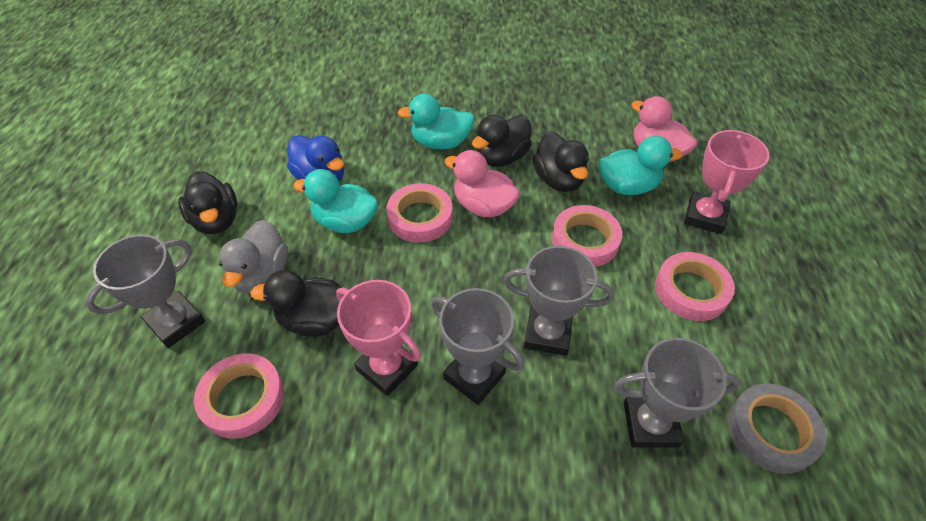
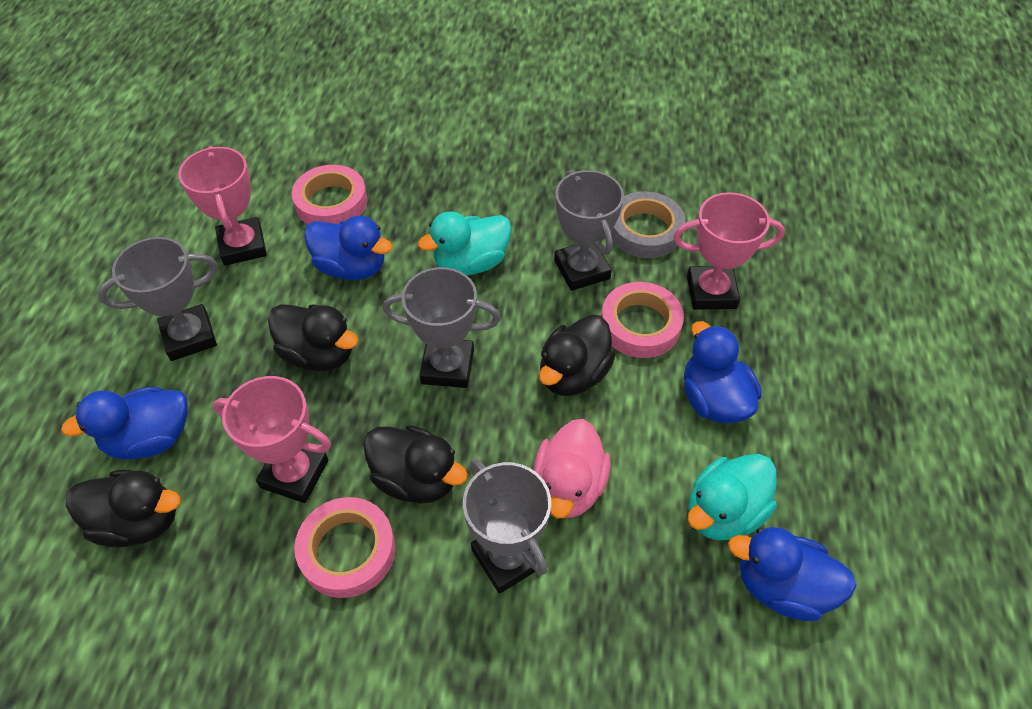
blue duck: [287,135,344,182] = 1 -> [61,387,188,460] [304,216,393,280] [684,321,761,423] [728,527,857,621] = 4
grey duck: [219,220,288,293] = 1 -> none = 0
pink duck: [444,150,520,218] [631,96,697,162] = 2 -> [533,419,611,519] = 1
pink tape: [194,354,284,439] [387,183,453,243] [552,205,622,267] [655,252,735,321] = 4 -> [292,165,368,224] [294,497,395,598] [601,282,684,358] = 3
pink trophy: [336,280,421,396] [684,130,770,234] = 2 -> [178,146,267,266] [213,376,331,503] [673,192,785,310] = 3
turquoise duck: [293,169,378,233] [397,94,475,149] [599,136,682,195] = 3 -> [418,212,511,275] [688,454,777,540] = 2

